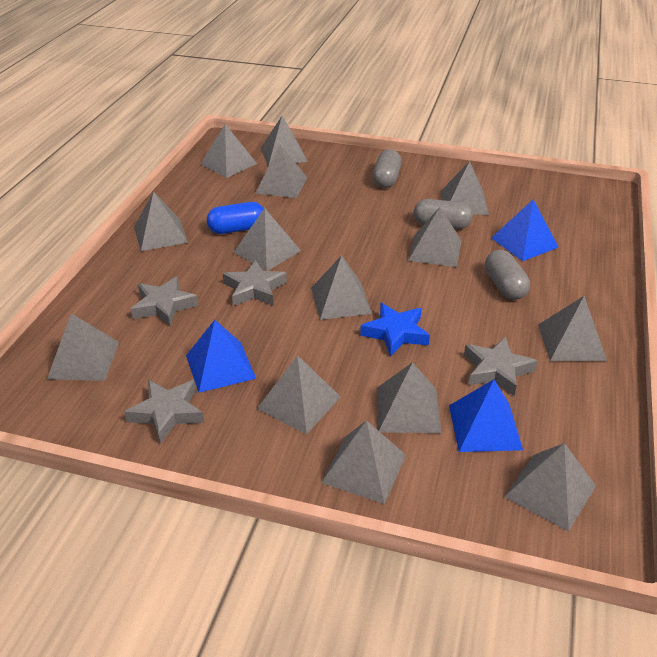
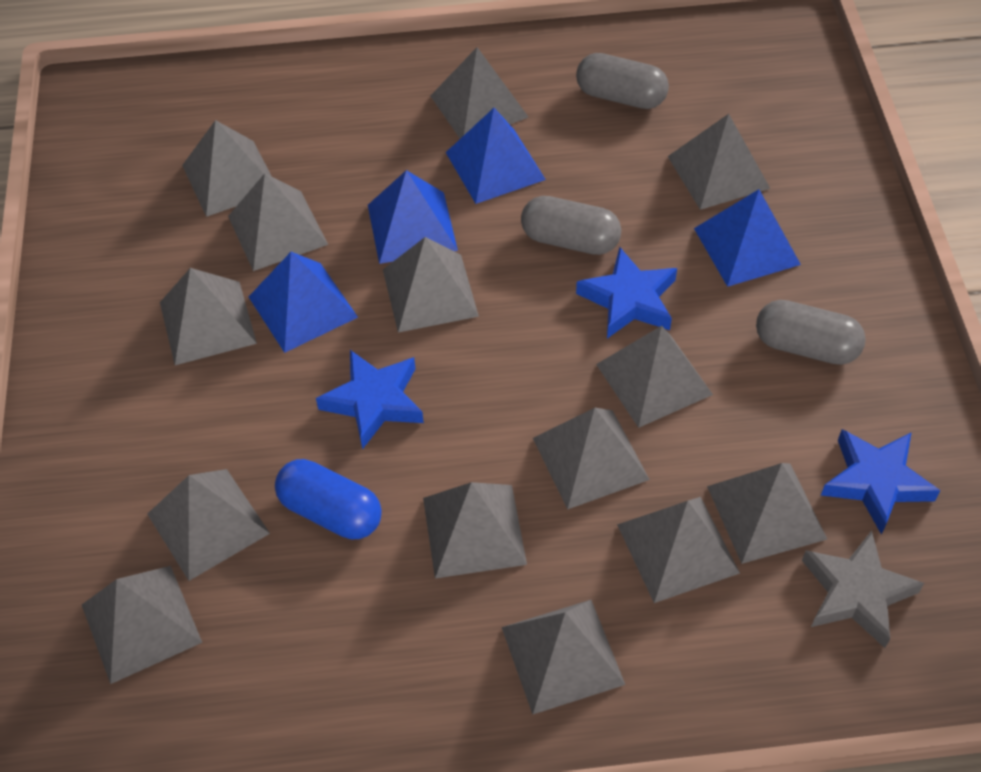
blue pyramid: [186,320,256,393] [449,379,523,452] [491,200,558,261] = 3 -> [249,252,358,353] [368,170,458,264] [446,108,546,204] [694,189,801,287] = 4
blue star: [360,303,430,357] = 1 -> [316,350,424,449] [576,247,677,339] [821,429,941,535] = 3
grey star: [124,380,204,444] [131,276,199,326] [223,260,287,306] [464,337,538,396] = 4 -> [802,530,924,648] = 1

